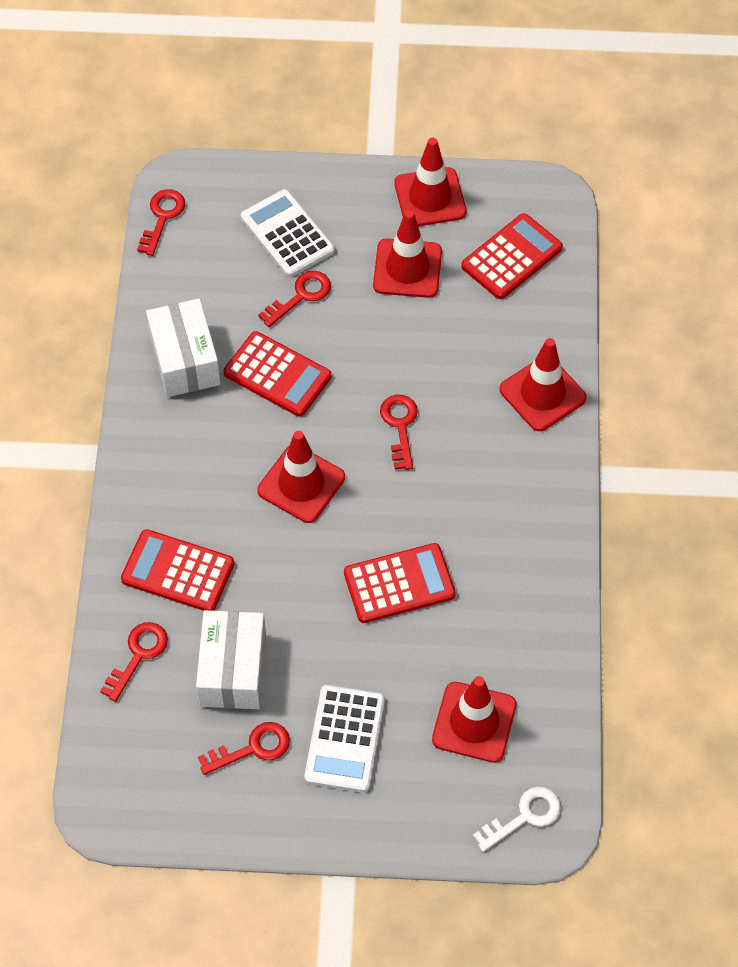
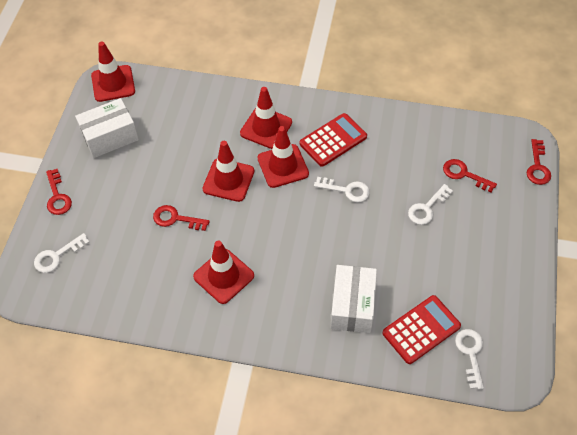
red calculator: [121,529,234,611] [223,331,331,417] [344,543,456,623] [461,213,563,299] = 4 -> [300,113,367,167] [383,295,461,364] = 2
red key: [100,622,168,702] [137,189,185,256] [198,722,290,775] [258,271,331,327] [380,395,418,470] = 5 -> [46,169,72,215] [153,205,210,231] [443,159,497,192] [527,139,551,185] = 4
white calculator: [241,189,335,277] [304,685,385,792] = 2 -> none = 0
white key: [473,787,561,852] = 1 -> [34,233,90,273] [314,177,370,202] [408,184,453,225] [455,329,484,389] = 4

